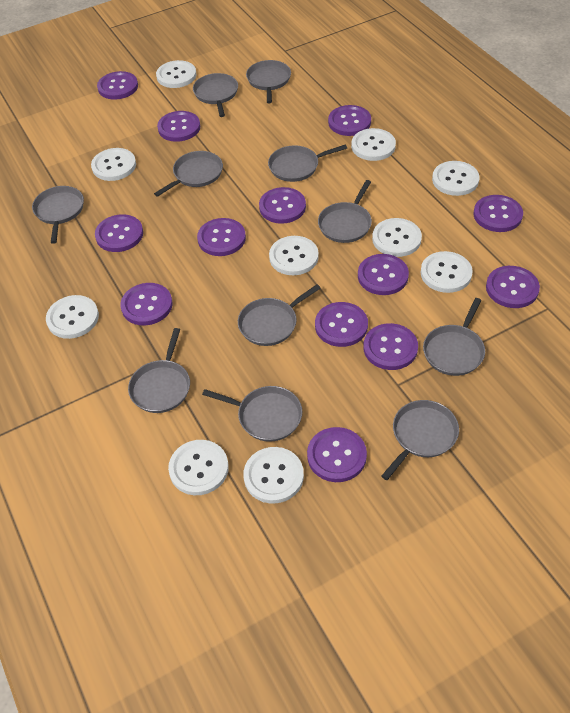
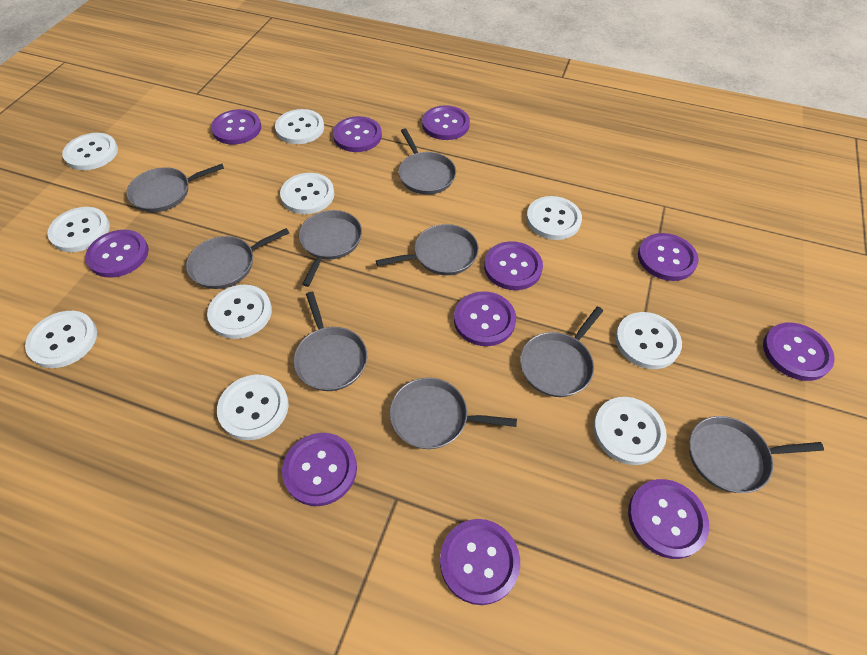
grey pan: [32,186,84,244] [128,328,190,413] [154,151,223,197] [193,73,238,117] [202,386,302,442] [238,284,320,346] [246,60,291,104] [268,144,347,182] [318,180,372,243] [381,400,459,480] [423,298,485,376] = 11 -> [126,164,224,212] [186,228,289,289] [293,292,367,391] [299,210,362,287] [376,224,479,275] [389,378,517,449] [398,128,456,195] [520,306,603,397] [689,416,824,493] = 9
purple button: [95,214,143,252] [97,71,138,100] [120,283,173,325] [157,111,200,142] [197,218,246,256] [259,187,306,224] [307,427,367,482] [315,302,368,347] [328,105,371,136] [358,254,409,295] [363,323,418,370] [474,195,523,232] [486,266,540,308] = 13 -> [85,230,149,278] [211,109,261,145] [282,433,357,506] [333,116,382,152] [422,105,470,140] [440,519,520,605] [454,291,516,346] [484,241,543,290] [628,479,709,559] [638,233,699,281] [763,322,835,381] = 11

